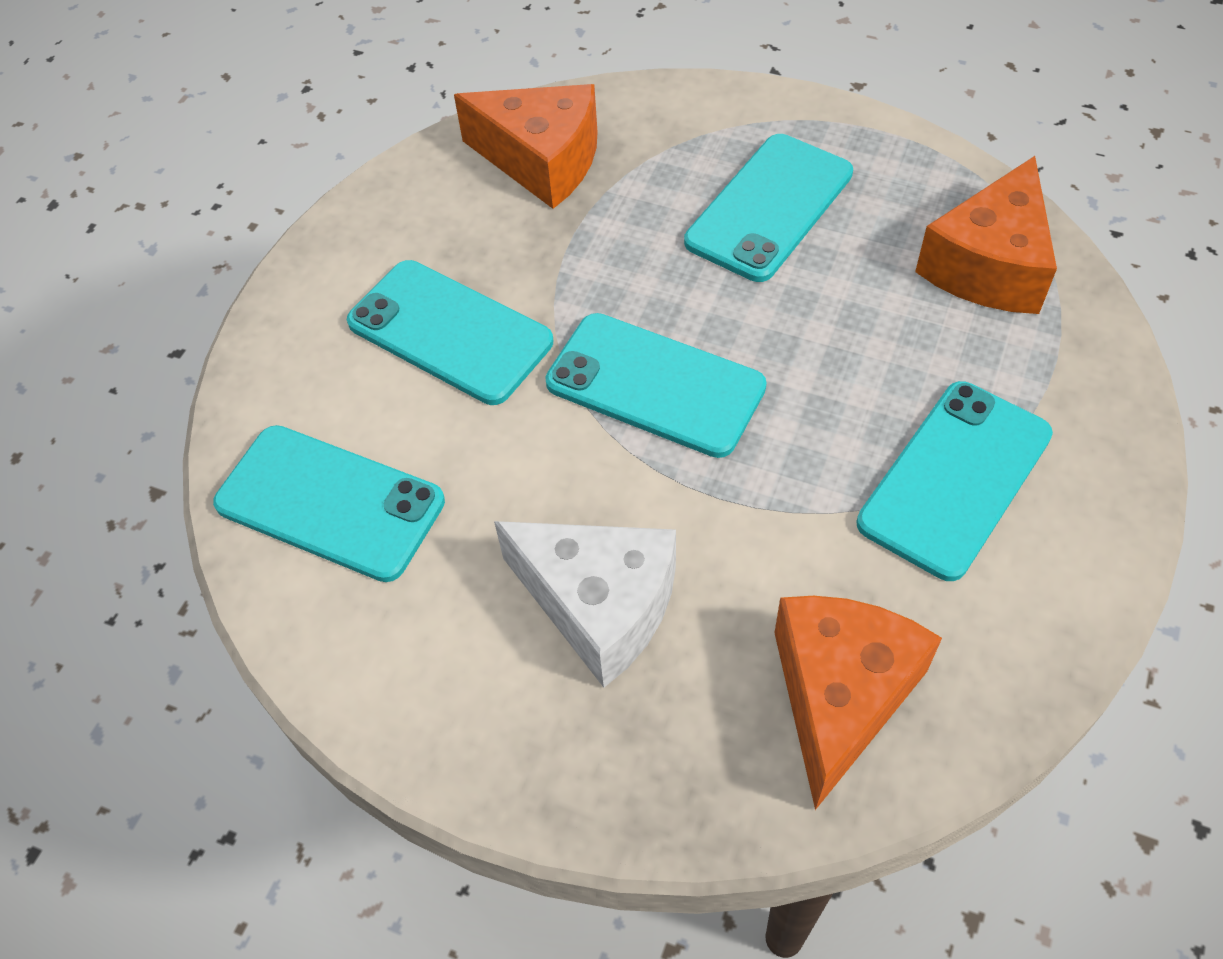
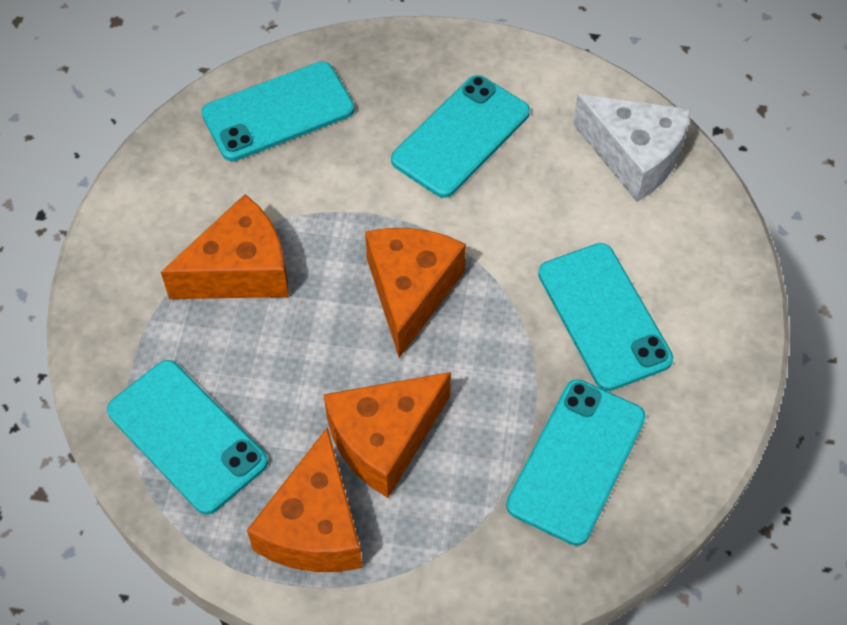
orange cheese: [454,84,598,209] [774,596,942,810] [915,156,1057,314] = 3 -> [161,194,289,299] [247,427,363,572] [324,372,451,498] [365,228,466,358] = 4

